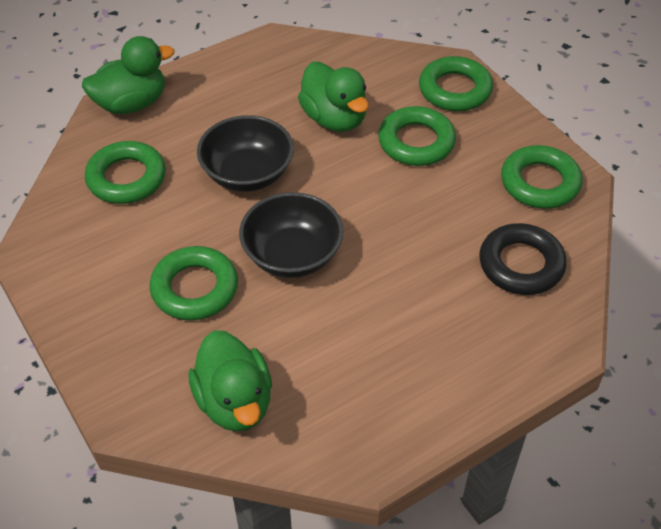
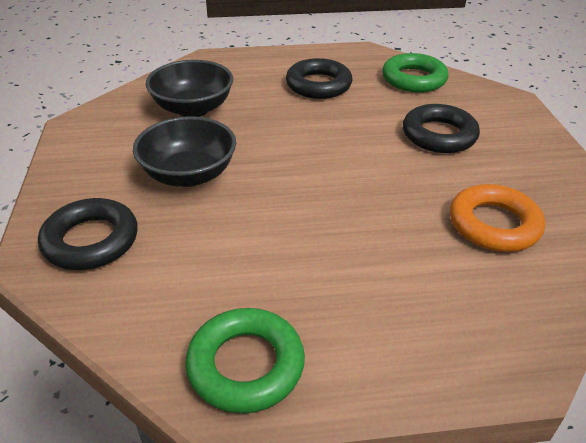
black ring: [479,223,567,295] = 1 -> [38,198,138,270] [286,58,353,99] [403,104,480,153] = 3
green duck: [82,36,174,114] [188,330,272,432] [298,62,369,132] = 3 -> none = 0
green ring: [85,141,166,204] [150,246,238,320] [378,106,456,166] [419,56,493,111] [501,145,582,209] = 5 -> [185,308,305,414] [382,53,448,93] = 2
orange ring: none = 0 -> [450,184,545,252] = 1

